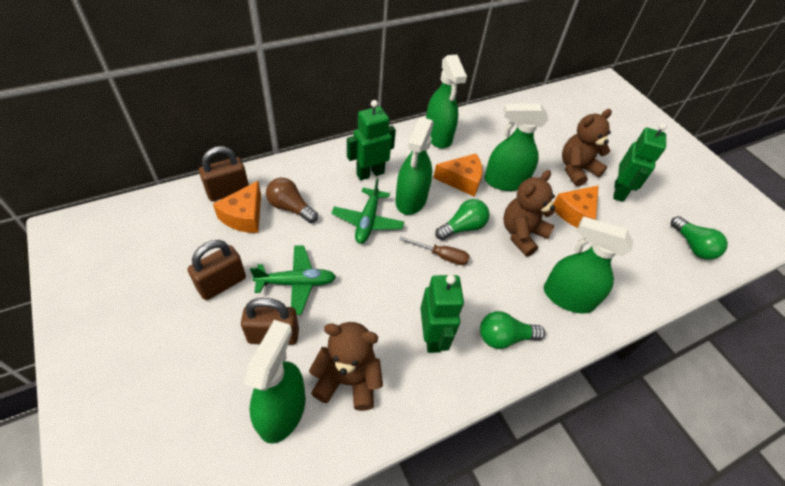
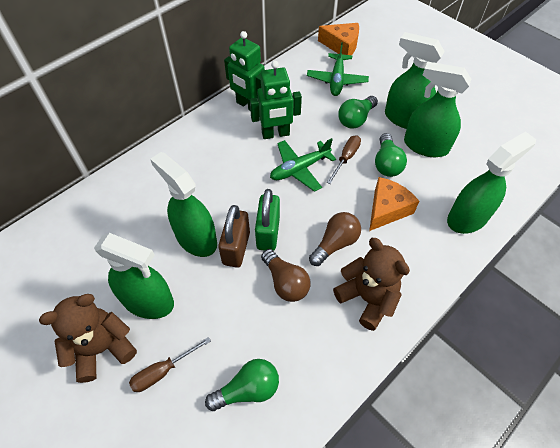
brown light bulb: [266,178,318,223] = 1 -> [261,249,310,302] [309,212,361,266] = 2
brown padlock: [187,240,246,300] [199,146,249,202] [241,298,299,345] = 3 -> [218,205,250,268] = 1
brown screwdriver: [399,237,470,265] = 1 -> [129,337,211,392] [327,135,361,184] = 2
brown teddy bear: [309,322,383,411] [503,170,555,257] [562,109,612,186] = 3 -> [39,294,137,383] [333,238,410,331] = 2
green padlock: none = 0 -> [255,189,280,251] = 1
green robot: [347,100,396,180] [420,275,464,353] [613,123,667,202] = 3 -> [224,31,265,110] [250,61,302,139] = 2
orange cheese: [213,181,261,233] [433,154,483,197] [553,185,599,228] = 3 -> [318,23,359,55] [369,177,419,231] = 2

